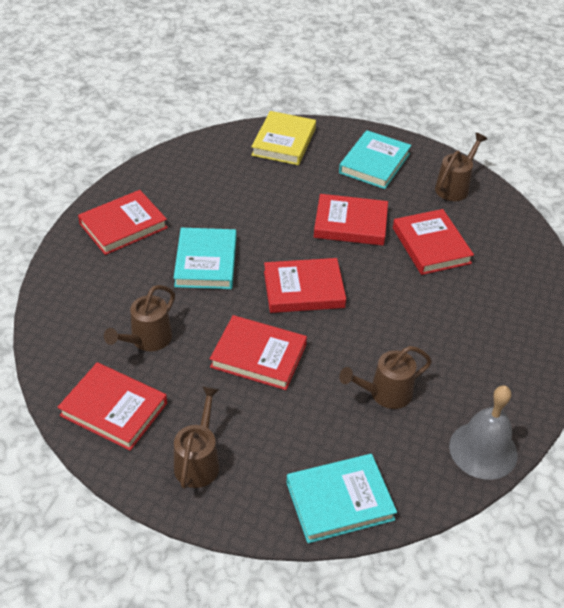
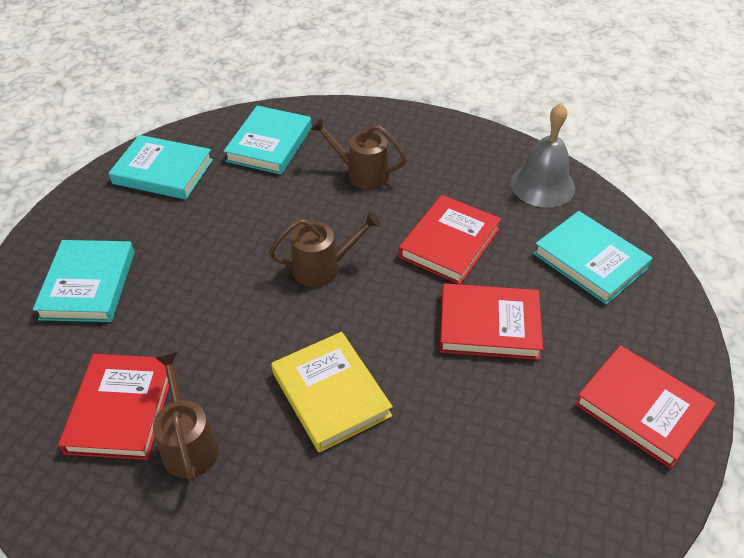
brown watering can: [104,285,175,351] [174,386,220,489] [339,346,432,409] [435,133,487,201] = 4 -> [153,352,219,482] [269,211,381,287] [310,118,407,189] = 3
red book: [57,362,167,451] [78,190,168,255] [210,315,307,390] [264,258,346,313] [314,194,388,246] [393,209,474,275] = 6 -> [58,354,175,460] [399,195,501,284] [440,283,543,360] [575,345,716,468] = 4
turquoise book: [174,228,236,289] [286,454,397,543] [339,130,411,189] = 3 -> [33,240,135,322] [109,135,213,199] [224,106,312,175] [533,211,652,304] = 4

